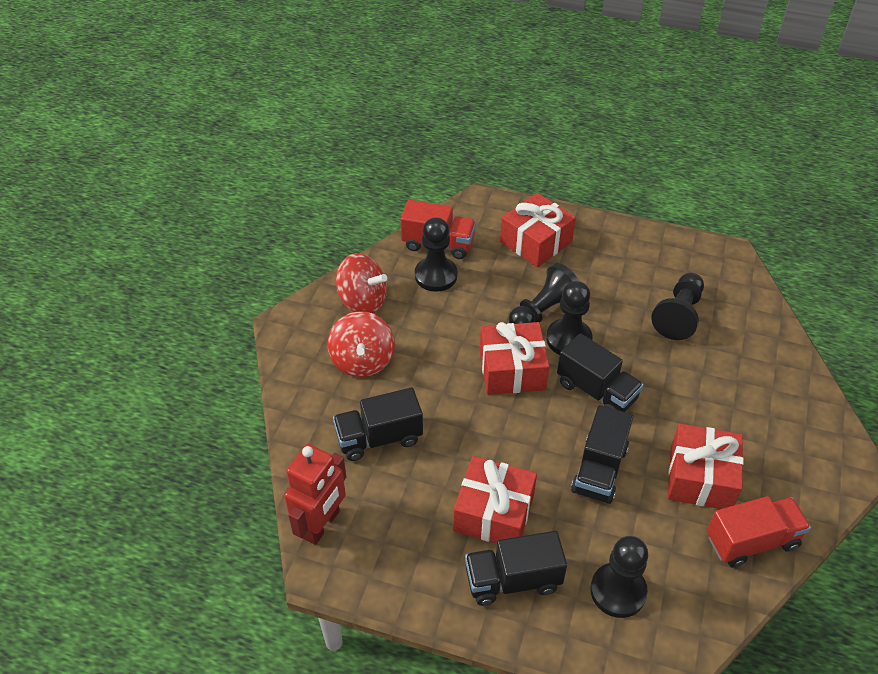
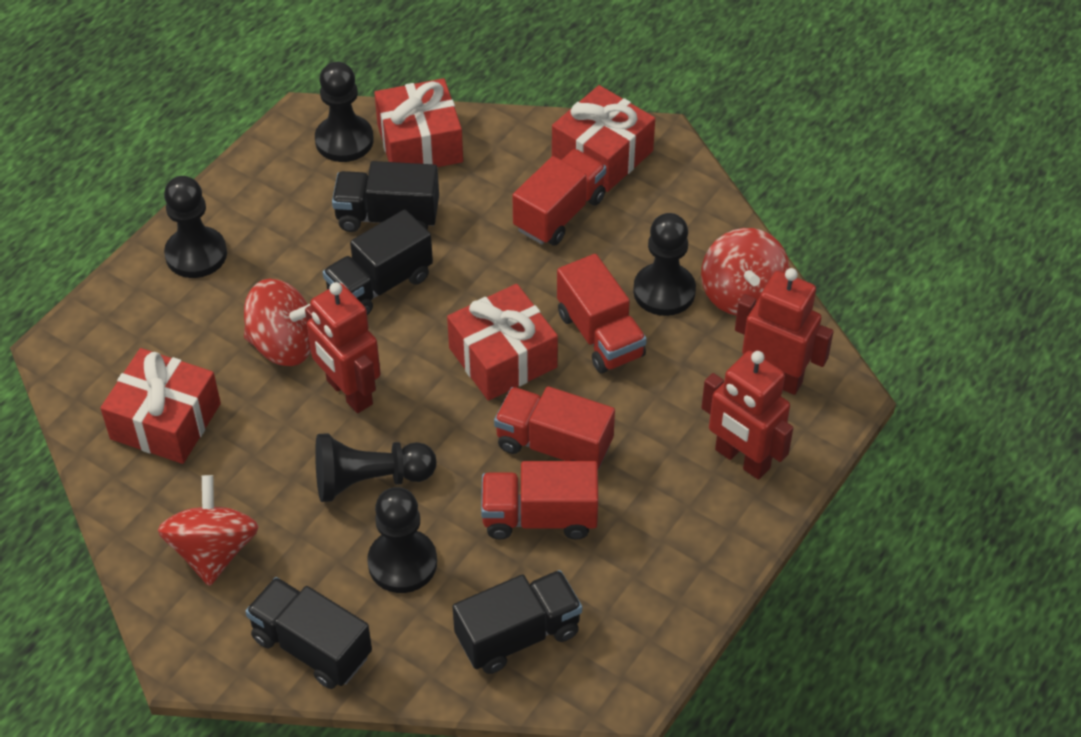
red robot: [284,444,346,545] = 1 -> [305,282,381,413] [701,351,793,480] [735,268,834,395] = 3
red spinning top: [327,311,395,377] [336,253,387,314] = 2 -> [158,475,259,586] [244,279,311,366] [701,228,790,316] = 3
red truck: [400,200,476,259] [707,496,811,568] = 2 -> [481,461,598,540] [494,386,615,470] [512,149,606,246] [557,254,647,373] = 4

